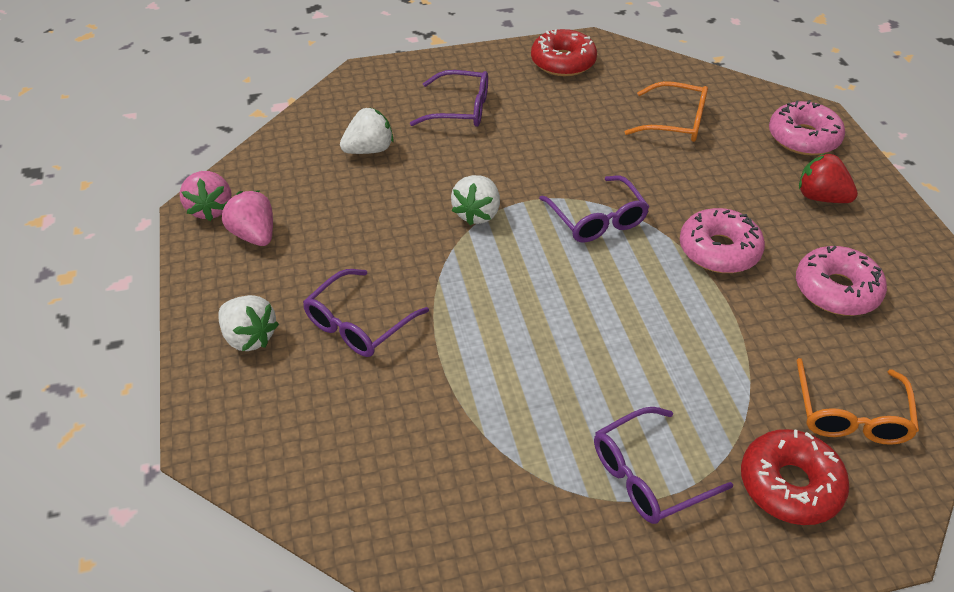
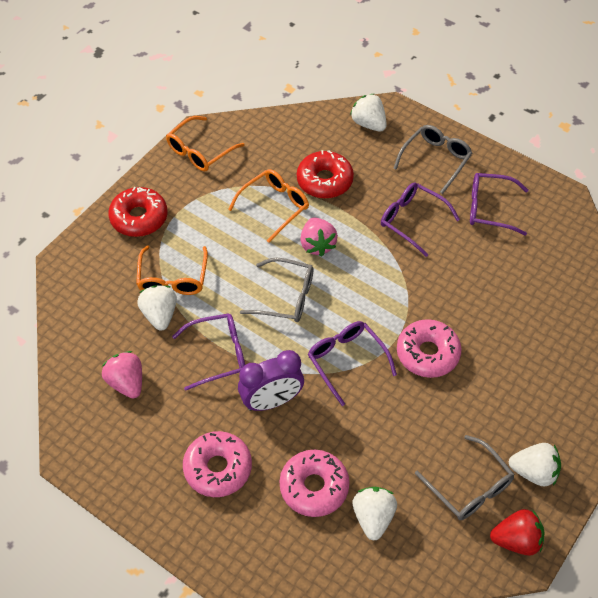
grey glasses: none = 0 -> [240,258,314,322] [393,125,472,194] [415,435,515,520] = 3
orange glasses: [625,81,708,142] [796,358,919,445] = 2 -> [136,245,208,295] [166,116,245,171] [228,169,309,243] = 3
purple clock: none = 0 -> [238,350,304,411] = 1
white strawberry: [219,295,279,351] [340,108,394,154] [451,175,500,225] = 3 -> [137,285,177,331] [350,94,387,132] [353,487,397,541] [509,443,561,487] = 4

